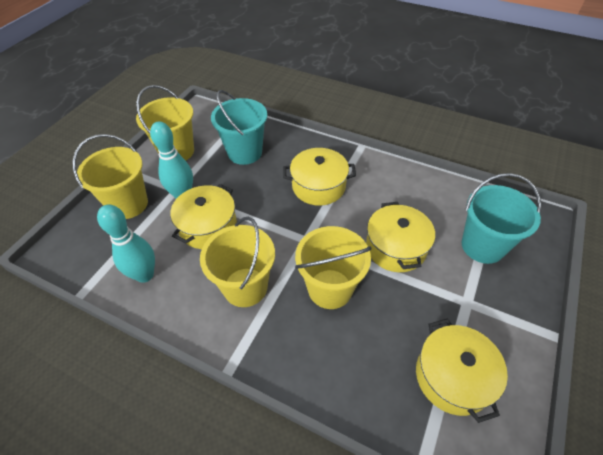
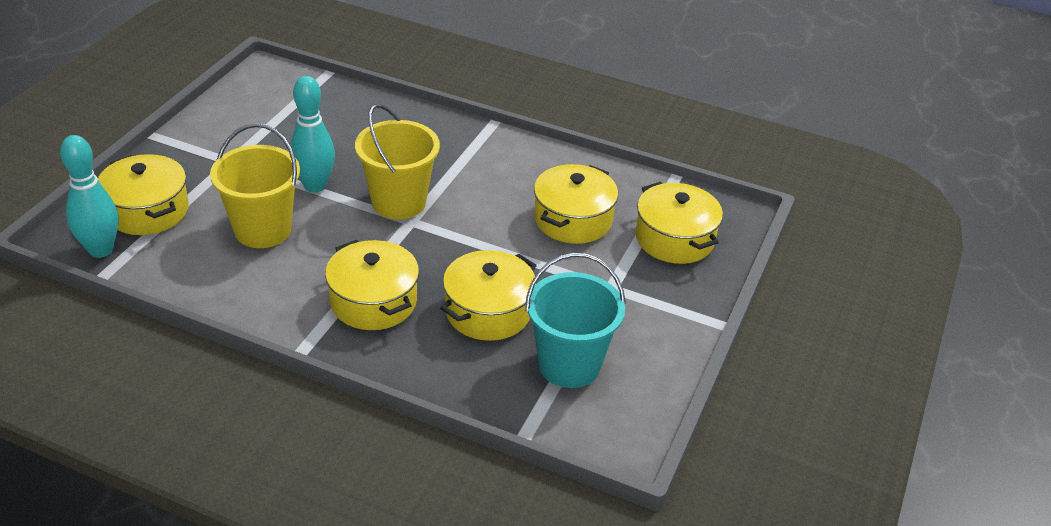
turquoise bucket: [211,90,267,165] [462,173,541,264] = 2 -> [525,253,626,388] = 1
yellow bucket: [73,134,148,219] [136,85,194,161] [200,217,275,307] [295,226,372,309] = 4 -> [210,123,300,248] [355,104,440,219] = 2
yellow pot: [170,184,237,249] [283,148,356,206] [366,202,435,272] [416,318,508,423] = 4 -> [98,154,189,235] [325,240,419,330] [440,250,537,341] [534,164,618,244] [636,182,723,264] = 5

